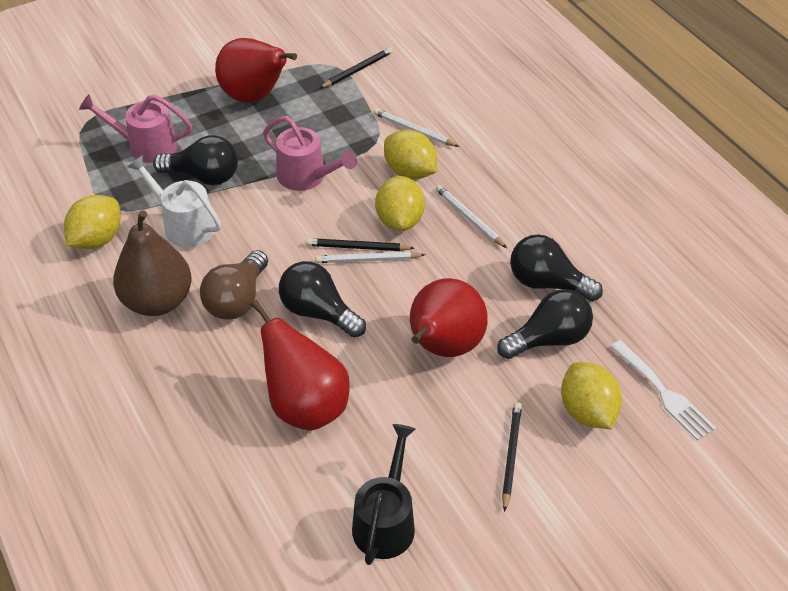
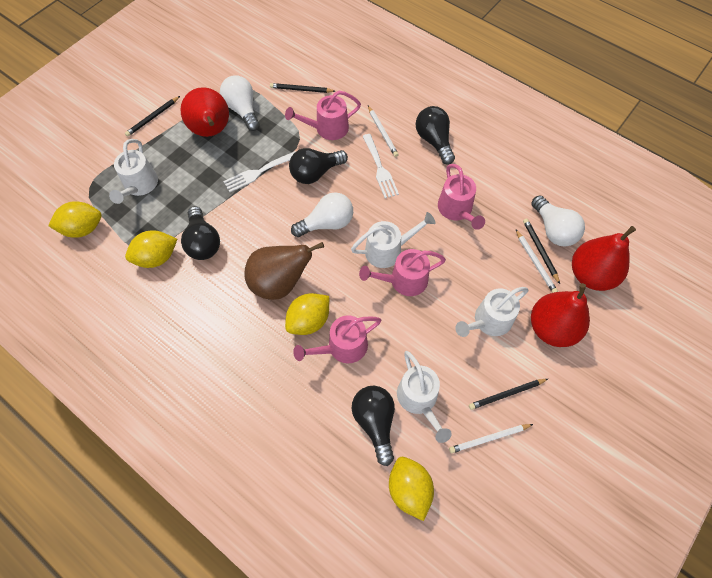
black pencil: [306,238,414,251] [320,47,393,88] [502,402,522,512] = 3 -> [125,96,180,137] [270,83,335,93] [469,379,548,410] [523,219,560,284] = 4
black watering can: [352,424,415,565] = 1 -> none = 0
brown light bulb: [200,250,268,320] = 1 -> none = 0
pink watering can: [79,94,192,163] [263,116,357,191] = 2 -> [285,91,361,140] [293,315,381,363] [359,249,446,296] [438,164,485,230] = 4
white fork: [610,340,716,441] = 1 -> [223,151,296,192] [362,134,399,198] = 2
white light bulb: none = 0 -> [220,76,260,131] [291,192,353,237] [531,195,585,247] = 3
white watering can: [128,155,221,247] = 1 -> [109,139,158,204] [351,212,436,268] [397,351,452,443] [455,287,528,337] = 4

